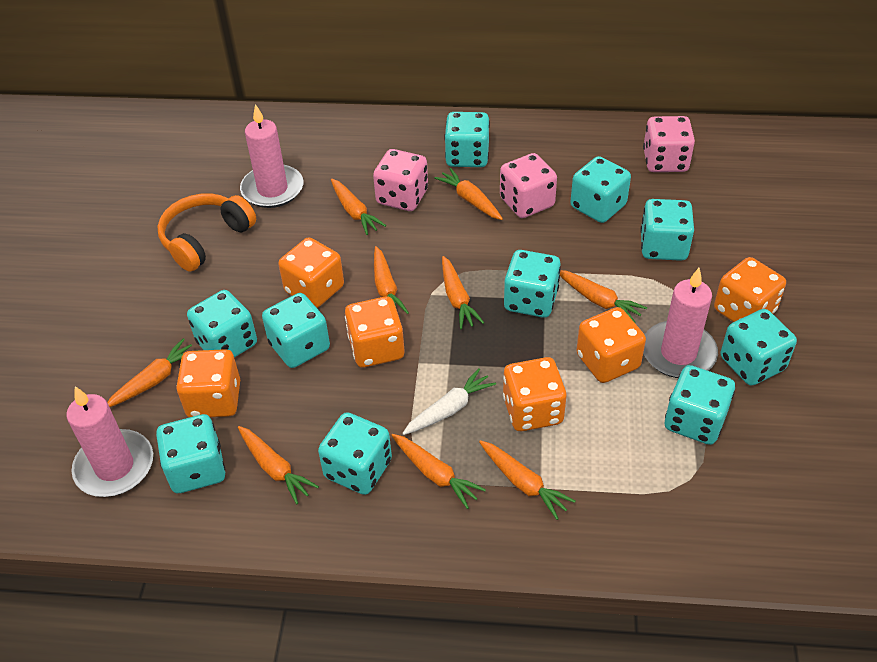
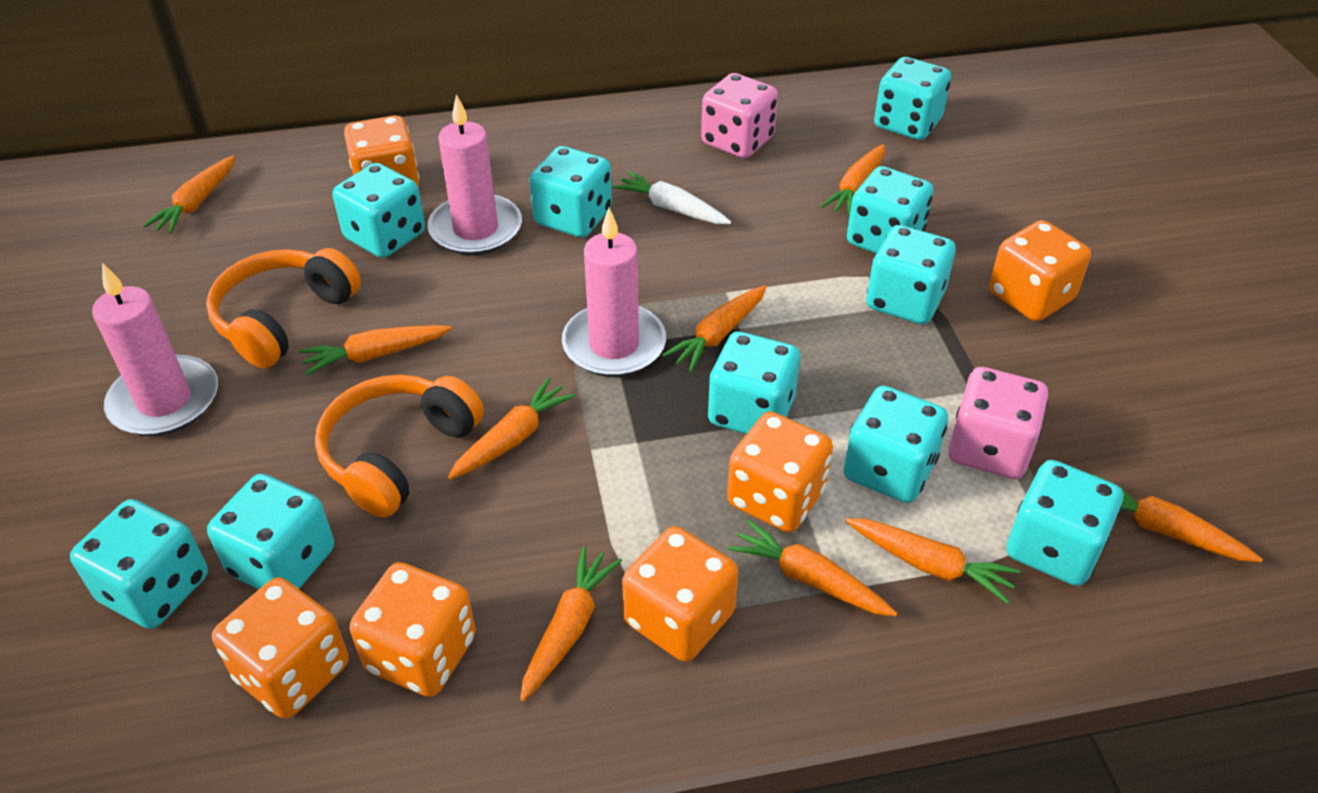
orange headphones: [157,193,256,272] = 1 -> [206,248,361,368] [315,375,484,518] = 2
pink dice: [373,149,428,211] [500,153,557,218] [643,116,695,172] = 3 -> [701,73,778,158] [948,367,1048,479] = 2

